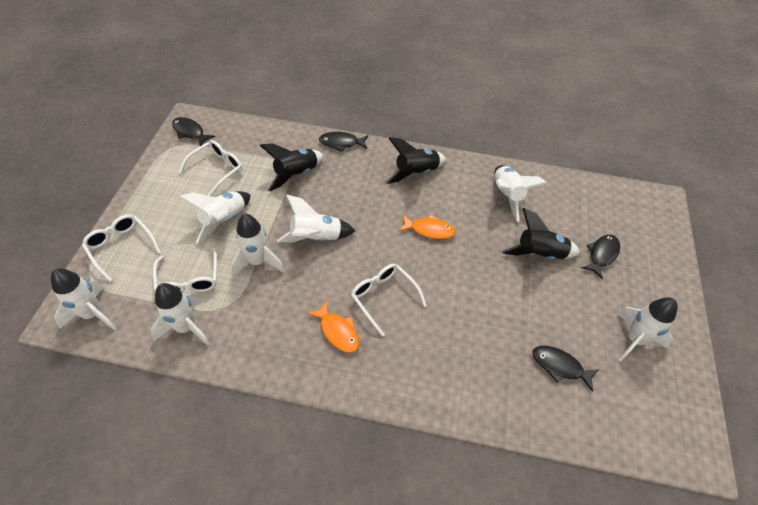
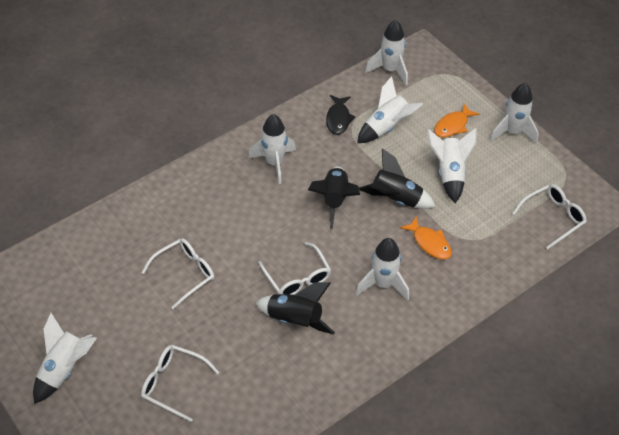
black fish: [172,117,215,146] [319,132,368,152] [533,346,599,392] [582,235,620,280] = 4 -> [326,95,355,135] = 1

